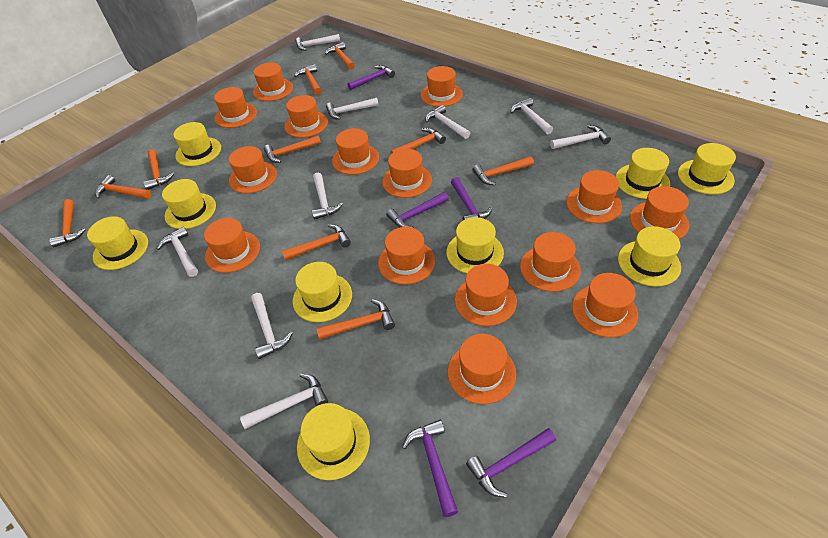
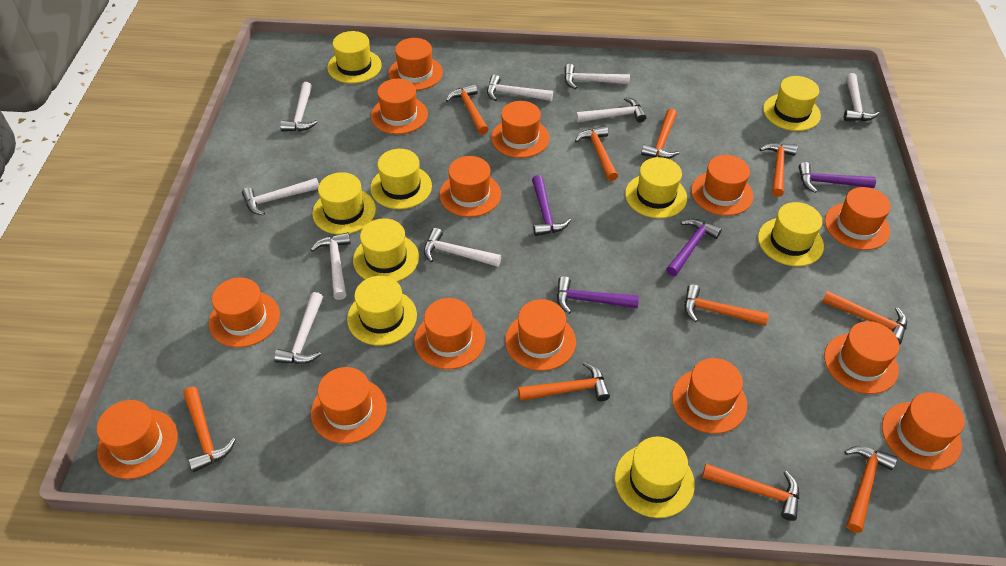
orange hat: [204,218,260,273] [214,87,257,128] [229,146,277,194] [253,62,293,101] [284,95,328,138] [332,128,379,175] [378,227,435,284] [382,149,432,198] [421,66,463,107] [448,334,516,404] [455,264,517,326] [520,232,581,292] [566,170,622,223] [572,273,638,337] [630,186,689,239] = 15 -> [97,400,178,479] [209,278,280,347] [311,367,387,444] [371,79,428,134] [388,38,443,91] [414,298,485,369] [439,156,501,217] [491,101,549,158] [505,299,576,371] [672,358,747,434] [691,155,753,216] [824,321,899,394] [825,187,891,250] [882,392,965,471] = 14
purple hammer: [347,65,395,90] [386,192,449,228] [402,420,458,517] [451,177,492,220] [466,428,556,497] = 5 -> [532,175,571,236] [557,276,639,314] [666,219,722,276] [799,162,876,193] = 4

